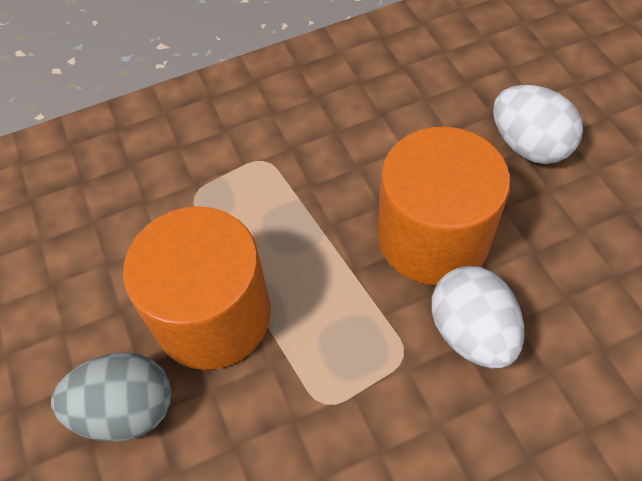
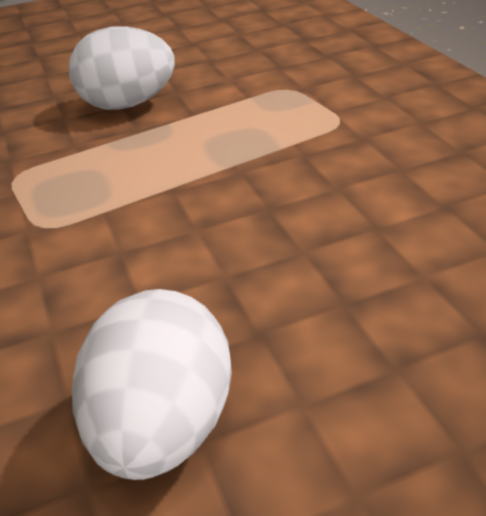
grey egg: [51,352,171,442] = 1 -> none = 0
orange cylinder: [123,206,271,370] [378,127,510,285] = 2 -> none = 0

